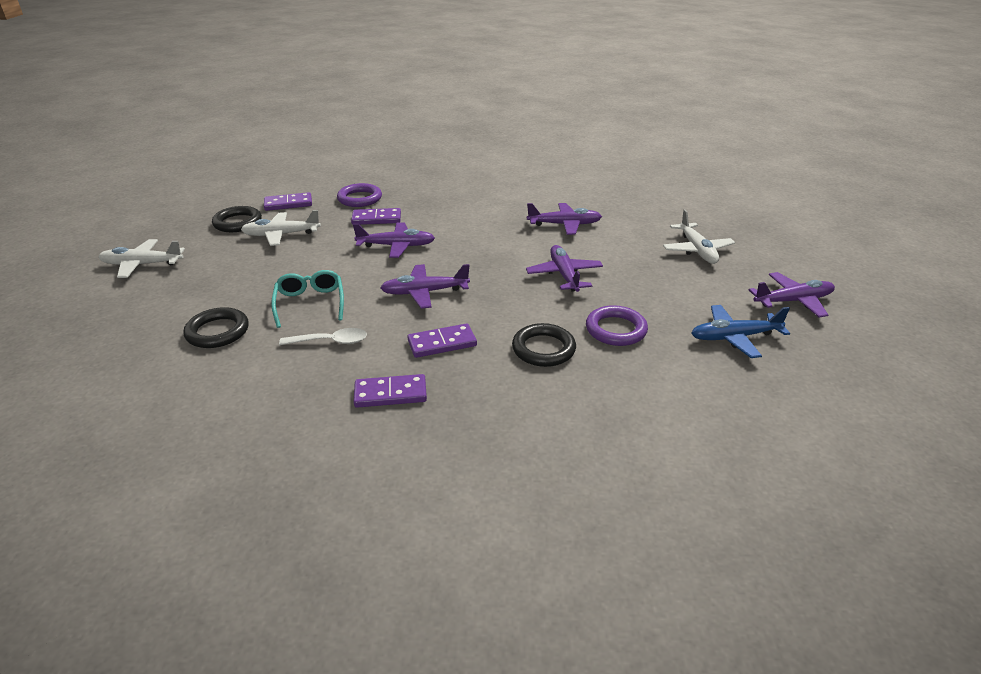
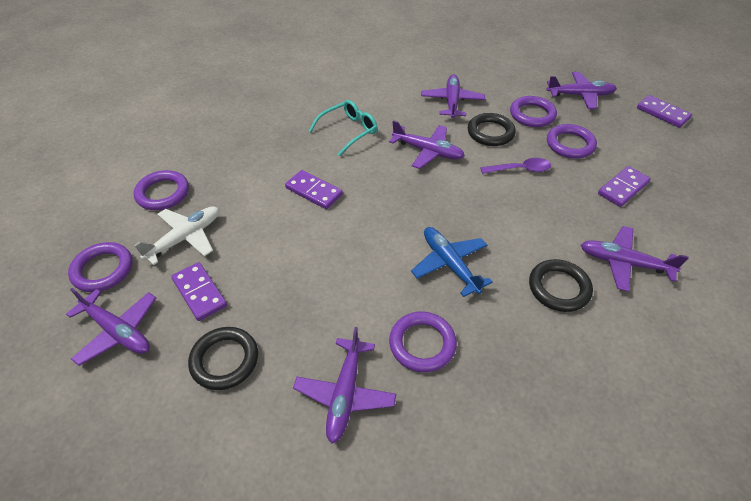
purple plane: [353,222,435,258] [380,264,470,309] [526,245,603,292] [527,203,602,235] [749,272,835,318] = 5 -> [66,288,156,366] [293,327,396,443] [389,120,465,169] [421,74,485,118] [547,72,617,109] [581,226,689,292] = 6
purple ring: [337,183,382,207] [586,305,648,346] = 2 -> [68,242,132,292] [134,170,189,210] [389,312,457,372] [510,96,557,127] [547,124,597,159] = 5
purple spoon: none = 0 -> [480,158,551,174] = 1
white plane: [99,239,185,278] [241,210,321,246] [663,210,735,264] = 3 -> [134,206,219,265] = 1
white spoon: [279,328,367,345] = 1 -> none = 0

